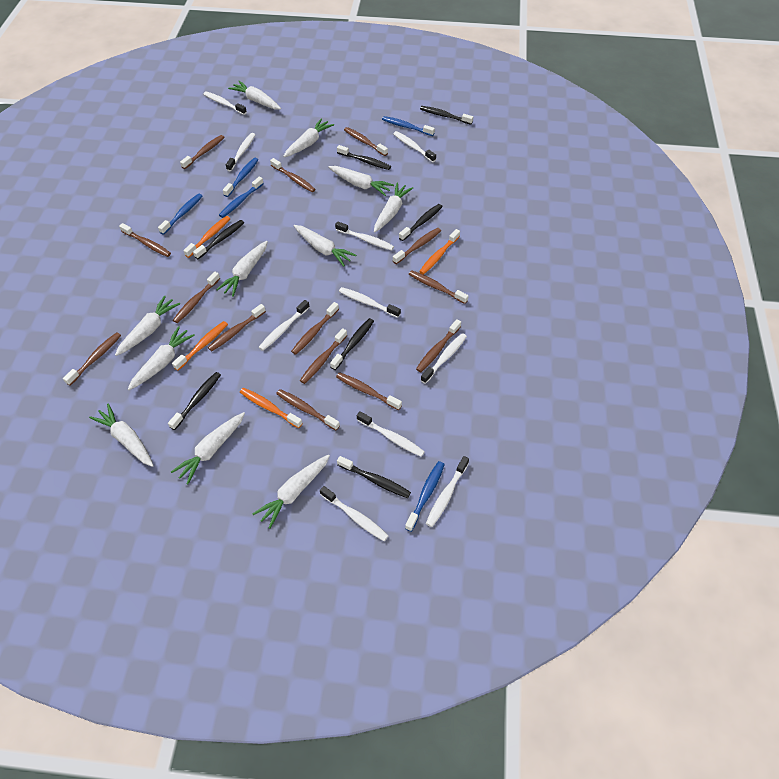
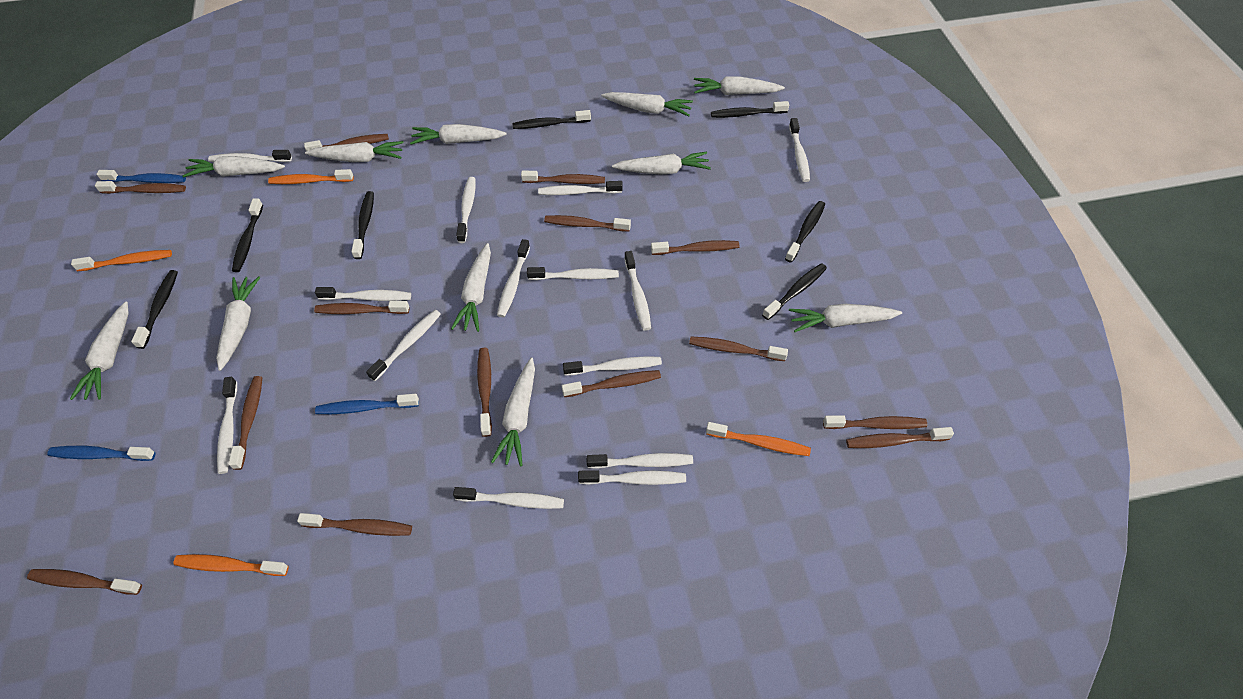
blue toothbrush: [158,194,202,235] [219,177,264,218] [223,158,258,197] [382,116,435,136] [405,461,445,532] = 5 -> [47,446,156,461] [96,170,186,183] [315,394,419,414] = 3
white toothbrush: [203,91,247,115] [226,133,255,171] [259,300,310,351] [320,486,389,541] [335,221,394,251] [339,287,401,318] [357,411,425,457] [393,131,436,162] [421,333,467,384] [426,456,469,527] = 10 -> [208,150,292,162] [217,377,237,474] [315,287,411,301] [366,310,441,381] [453,487,564,509] [456,177,476,243] [497,239,530,317] [527,267,619,280] [538,181,623,195] [563,356,662,376] [578,470,686,485] [586,453,693,469] [624,251,651,331] [789,118,810,182] = 14

